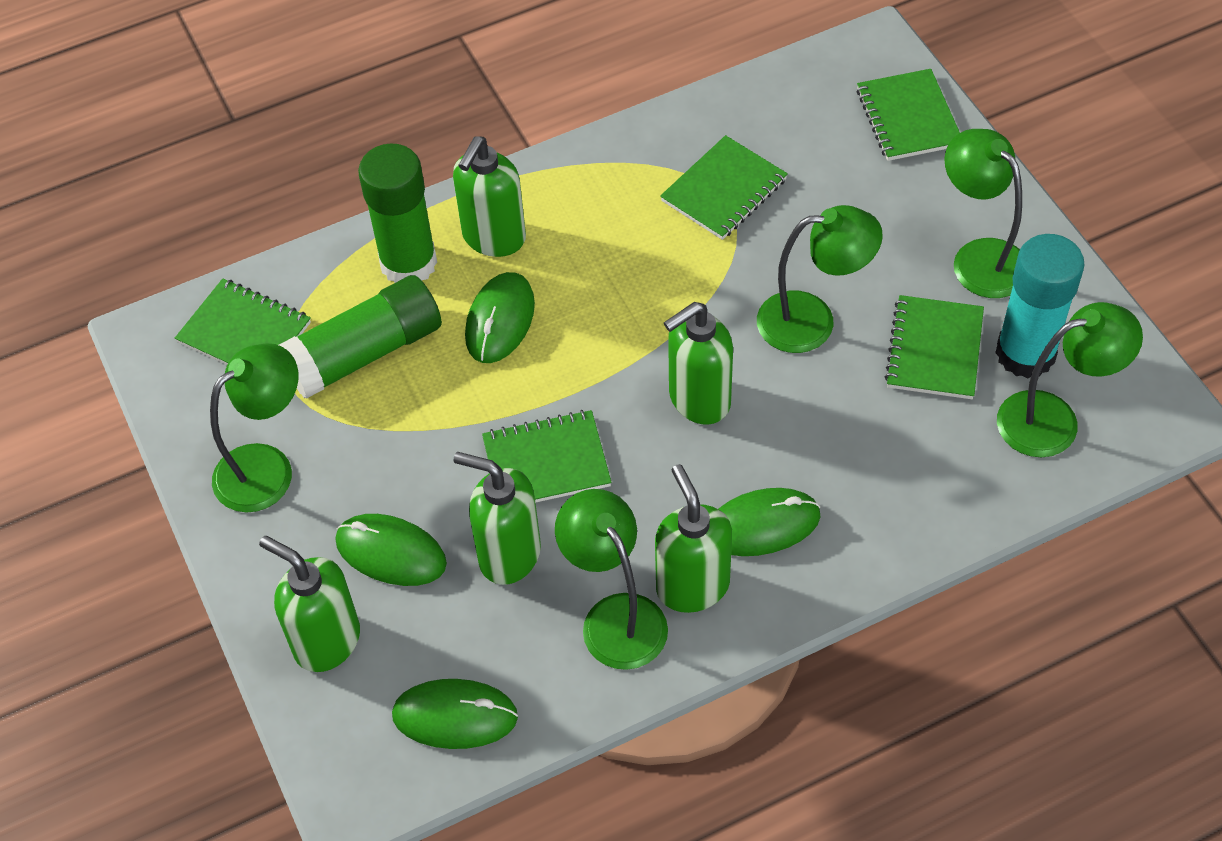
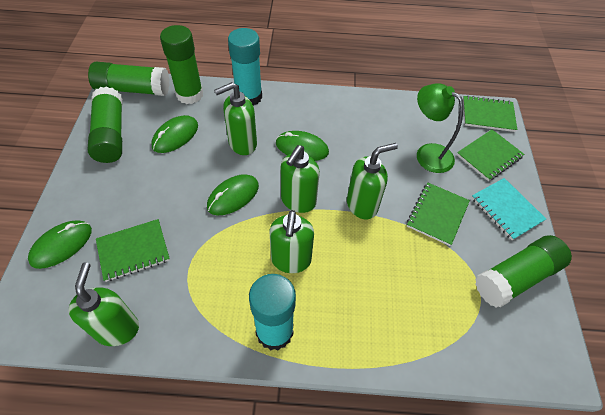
green glue stick: [279,275,442,399] [358,143,437,283] = 2 -> [87,86,123,163] [88,62,169,96] [160,25,203,104] [475,235,572,308] = 4
green lamp: [210,343,299,513] [555,489,668,670] [757,205,883,353] [944,129,1022,298] [997,302,1143,457] = 5 -> [417,83,464,173] = 1
green notebook: [175,278,311,365] [482,410,612,503] [660,135,788,240] [857,69,960,161] [885,295,984,399] = 5 -> [96,219,170,282] [407,182,470,246] [457,130,524,181] [463,95,517,132] = 4
turquoise glue stick: [995,234,1084,379] = 1 -> [228,28,262,106] [249,274,296,350] = 2
turquoise notebook: none = 0 -> [472,178,546,240] = 1

